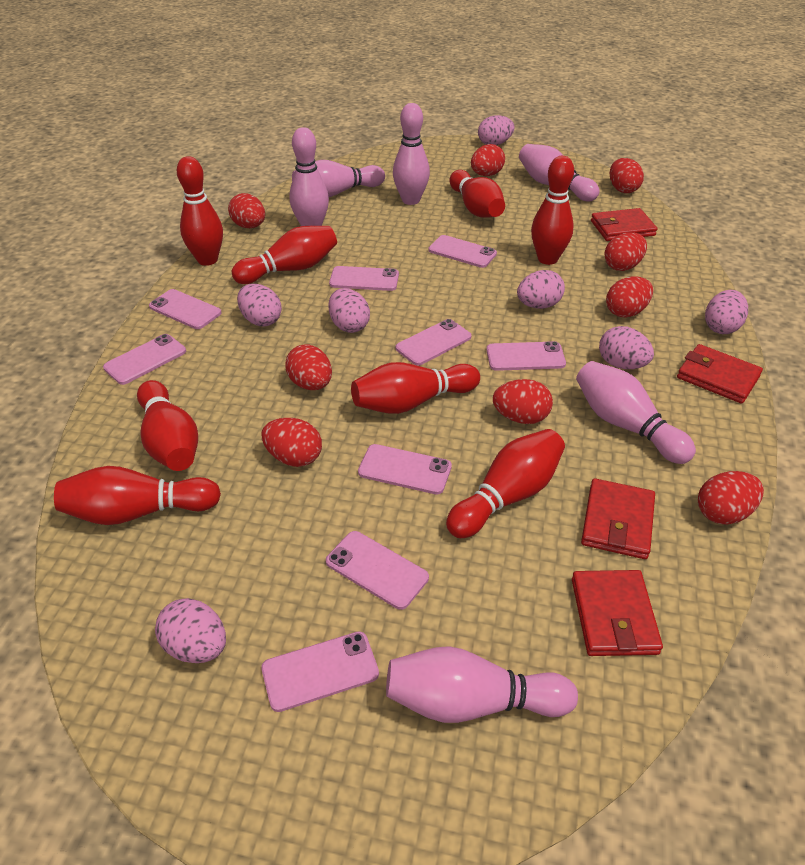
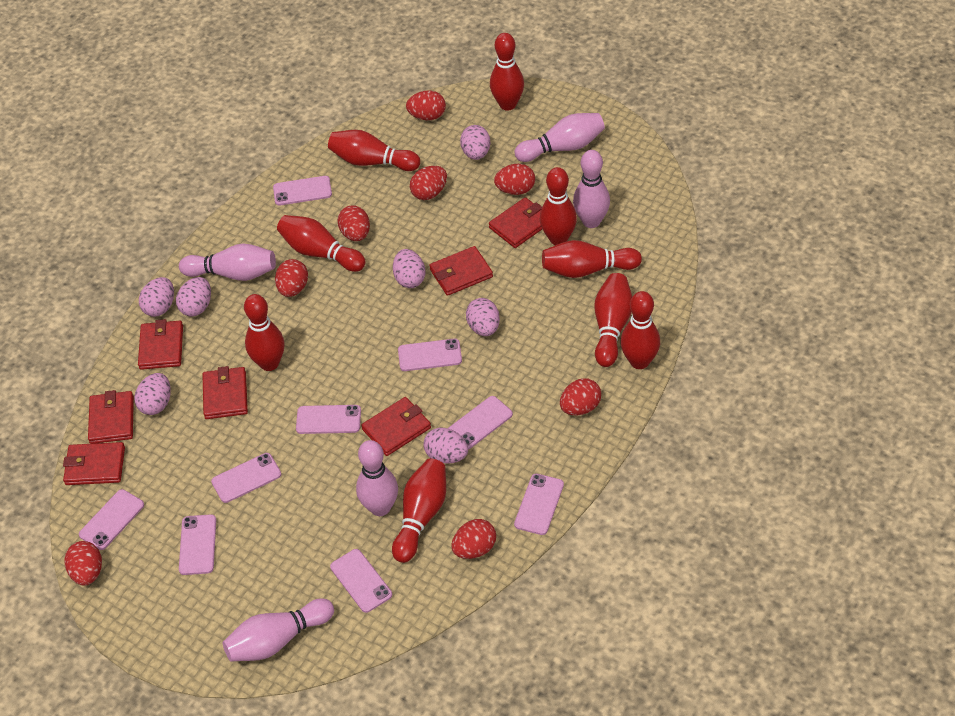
pink bowling pin: [290,127,329,226] [292,160,385,197] [386,646,578,723] [393,103,430,205] [519,144,599,201] [576,361,696,464] = 6 -> [179,244,276,281] [223,598,334,662] [356,440,398,516] [515,113,605,162] [573,150,610,228] = 5
red bowling pin: [54,466,221,525] [137,380,198,471] [177,156,223,266] [232,226,337,284] [351,362,480,414] [446,429,565,538] [449,170,505,218] [531,156,574,265] = 8 -> [244,294,285,371] [277,215,366,272] [328,130,420,171] [392,458,446,563] [490,33,524,111] [540,167,577,245] [542,240,642,278] [594,273,632,367] [621,291,660,369] = 9
red egg: [228,193,265,228] [261,418,322,467] [285,344,332,390] [471,144,505,176] [493,379,553,424] [604,232,647,271] [606,276,653,318] [610,158,644,193] [698,471,764,525] = 9 -> [64,541,102,586] [275,259,308,297] [338,205,370,241] [406,91,446,120] [410,166,447,200] [451,519,496,559] [494,164,535,195] [560,378,601,415] = 8
red wallet: [572,570,663,656] [581,478,655,559] [591,208,657,241] [677,344,763,404] = 4 -> [63,442,125,485] [88,390,134,444] [138,319,183,370] [202,366,248,419] [361,397,431,456] [429,246,493,296] [489,197,542,248] = 7

